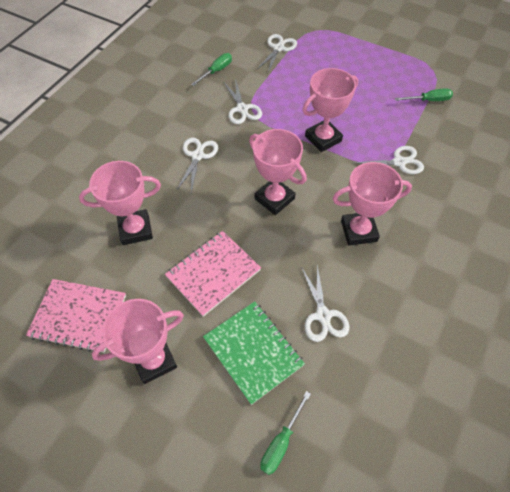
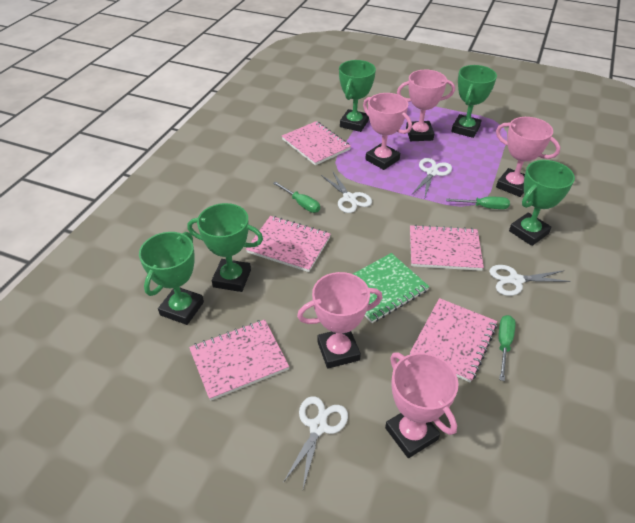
green trophy: none = 0 -> [139,232,204,325] [187,203,263,292] [339,60,376,132] [451,65,497,138] [509,160,575,246] = 5
pink notebook: [26,279,126,353] [165,231,261,317] = 2 -> [189,319,289,401] [246,216,331,272] [282,121,351,165] [410,225,484,271] [410,298,497,383] = 5
white scissors: [177,138,218,192] [223,79,262,124] [257,34,297,73] [301,265,349,342] [353,146,424,174] = 5 -> [283,396,348,488] [321,170,372,213] [412,158,452,197] [489,265,571,296] = 4

